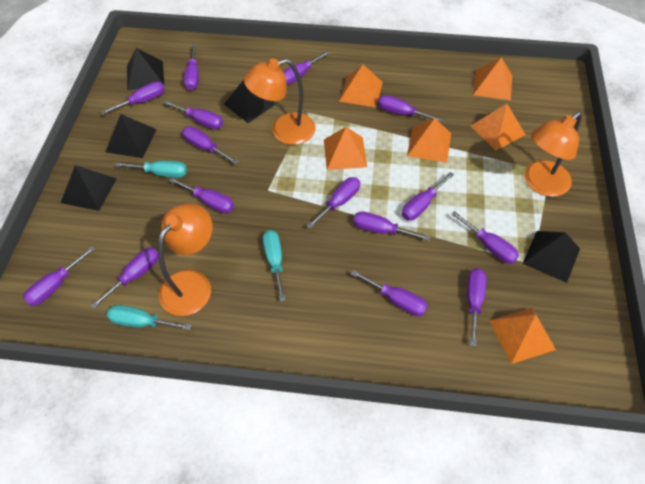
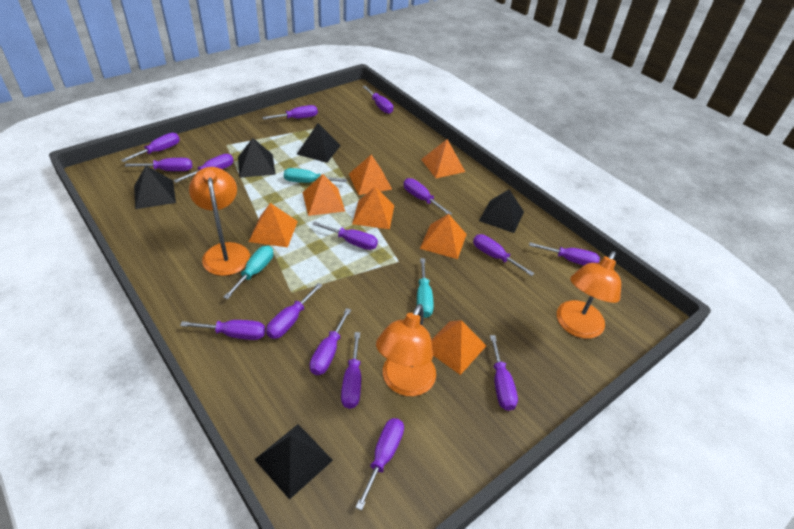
orange pyramid: [324,127,367,170] [339,64,383,108] [407,118,451,163] [471,104,526,150] [473,57,512,100] [489,308,556,364] = 6 -> [249,203,298,248] [303,174,345,216] [349,154,392,195] [352,187,394,229] [420,214,467,259] [421,139,465,178] [431,320,486,375] = 7

